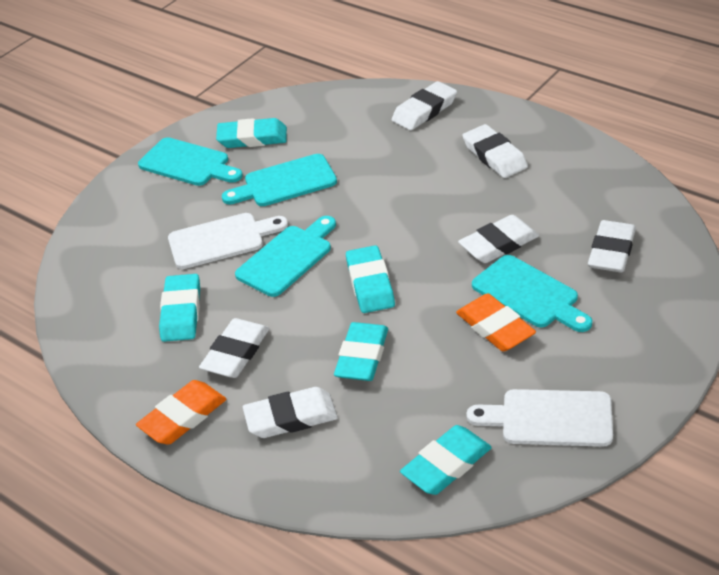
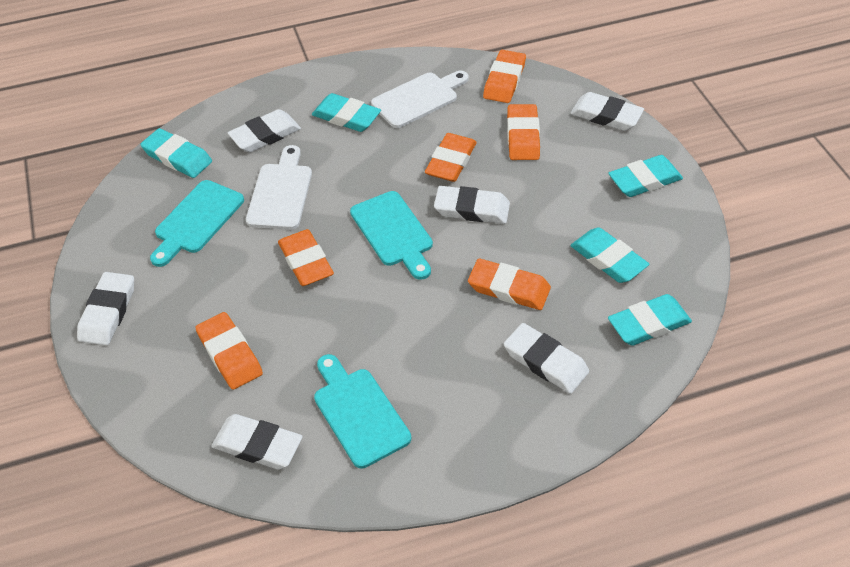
orange eraser: [136,380,227,445] [456,293,536,352] = 2 -> [195,312,263,390] [278,229,334,286] [425,133,477,182] [468,258,551,310] [483,50,526,103] [507,104,540,160] = 6
turquoise cutting board: [138,137,243,186] [222,154,337,206] [235,216,336,297] [472,255,592,332] = 4 -> [150,180,244,267] [314,354,411,468] [350,191,433,280] = 3

